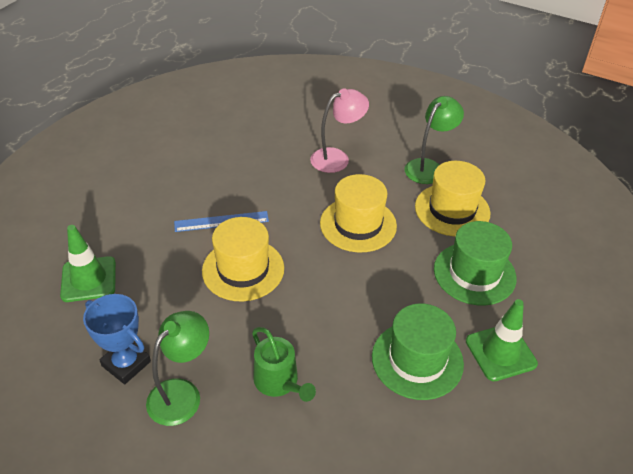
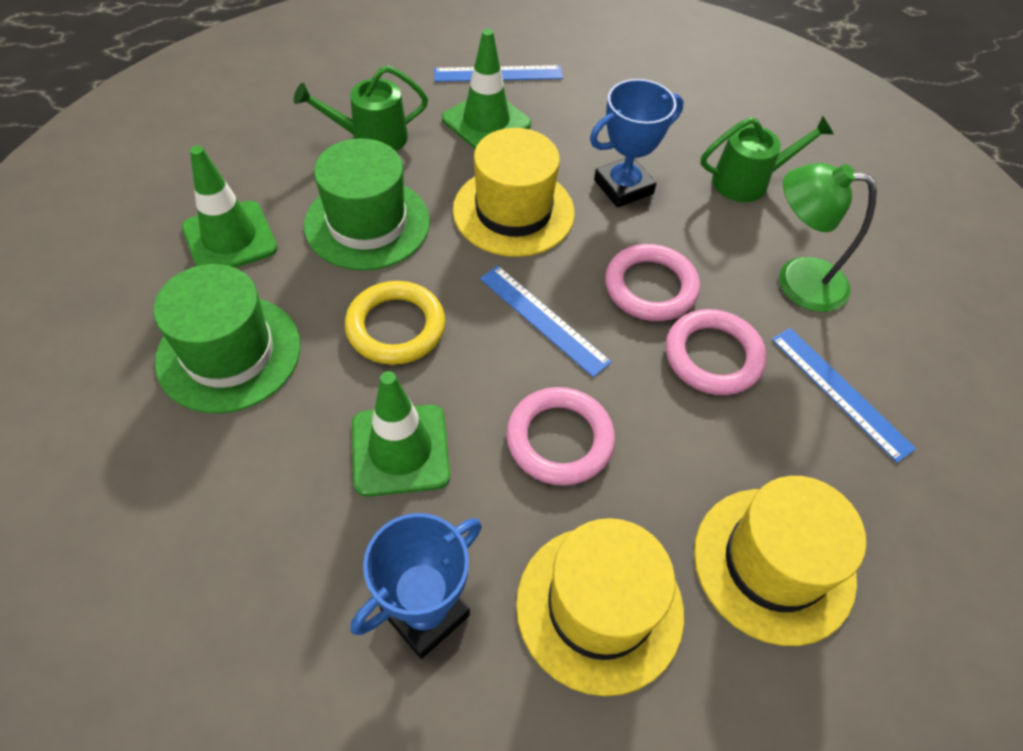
blue ruler: [174,211,269,232] = 1 -> [434,65,563,82] [480,266,612,377] [772,328,916,463] = 3
blue trophy: [83,294,151,384] = 1 -> [351,513,482,659] [590,79,684,208] = 2
green lamp: [146,311,209,426] [405,96,464,184] = 2 -> [779,163,877,312] = 1
green traffic cone: [60,225,116,302] [466,299,538,381] = 2 -> [182,146,278,268] [352,371,450,497] [442,29,531,149] = 3
green watering can: [252,327,316,402] = 1 -> [294,66,428,151] [701,116,834,202] = 2
pink lamp: [310,88,369,173] = 1 -> none = 0
pink ring: none = 0 -> [506,387,615,486] [605,244,700,321] [665,309,767,395] = 3
yellow ring: none = 0 -> [345,281,445,365] = 1

